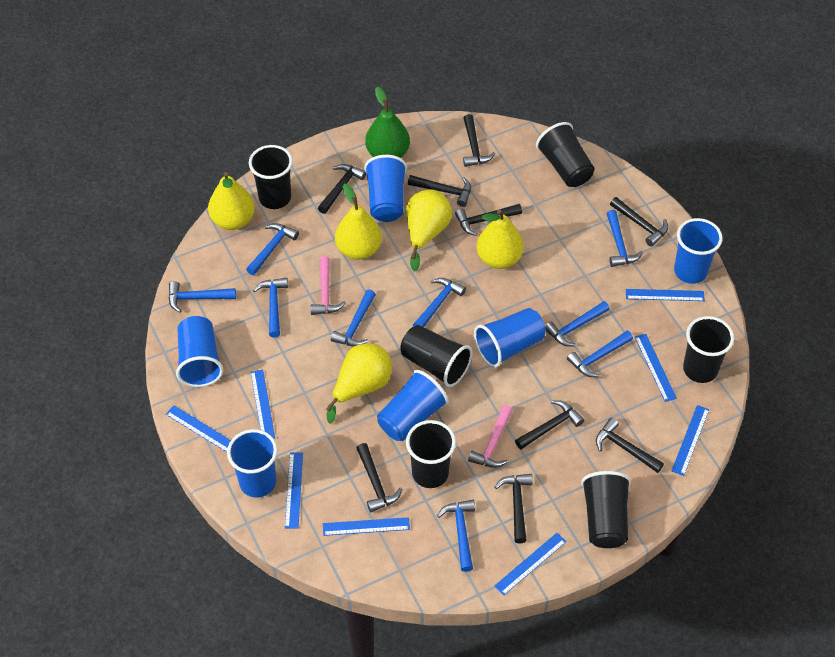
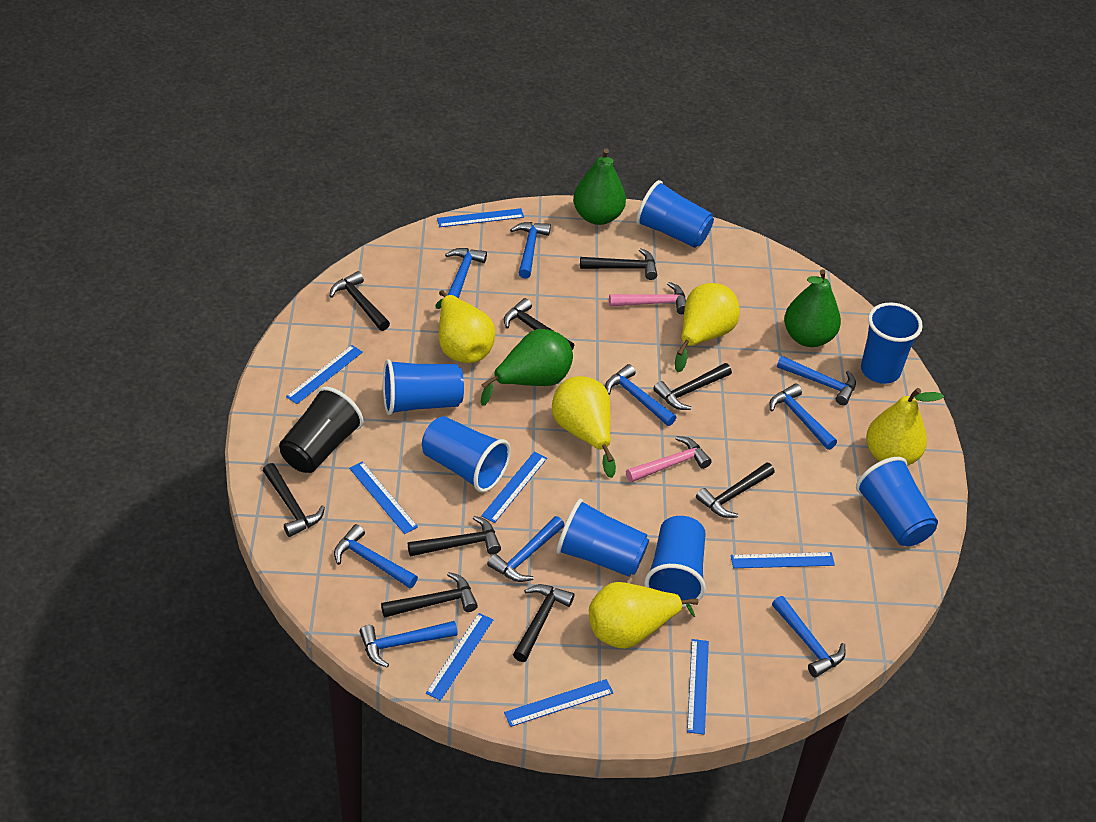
black cup: [249,145,293,209] [400,325,472,387] [406,420,456,488] [536,122,594,187] [581,471,631,548] [683,316,734,383] = 6 -> [279,387,364,473] = 1
blue cup: [176,316,223,387] [227,429,277,497] [364,155,407,222] [377,370,449,441] [474,308,546,368] [674,218,723,284] = 6 -> [383,359,464,415] [422,416,511,492] [556,499,649,577] [636,180,714,248] [644,516,706,607] [856,457,938,546] [861,302,923,384] = 7
green pear: [365,87,410,158] = 1 -> [481,329,573,406] [573,149,626,225] [784,269,841,347] = 3

